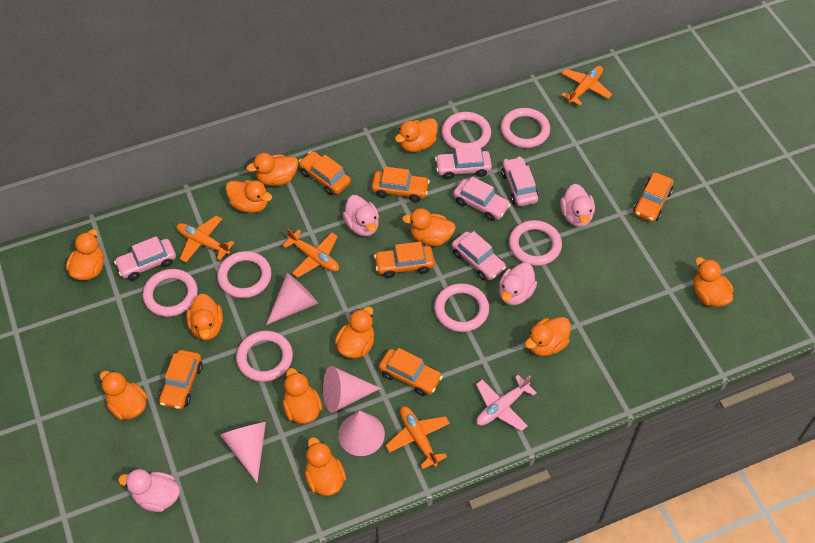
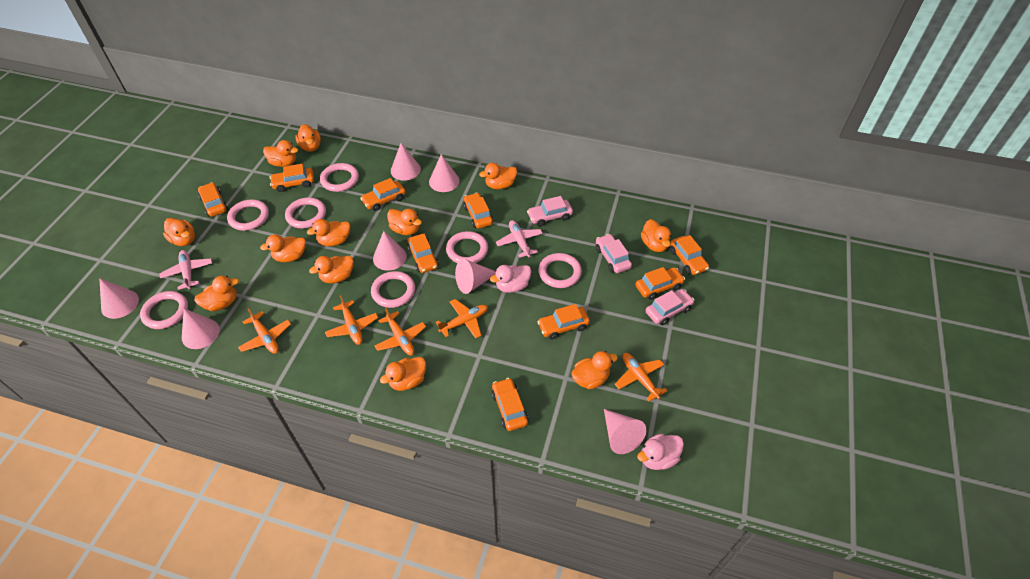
orange car: [159,350,203,409] [298,151,351,195] [372,167,430,202] [374,242,434,278] [379,348,443,396] [633,173,674,222] = 6 -> [198,182,228,217] [270,164,314,192] [360,178,406,211] [407,234,439,273] [463,193,493,229] [491,378,529,431] [537,304,590,339] [635,267,685,300] [670,235,709,275] = 9
orange plane: [176,216,234,262] [282,228,339,277] [386,406,450,469] [561,66,612,106] = 4 -> [238,308,291,354] [325,295,378,345] [374,308,426,355] [436,299,488,339] [615,353,667,401] = 5
pink car: [114,236,176,281] [435,146,492,180] [452,231,506,280] [453,177,511,221] [501,157,539,206] = 5 -> [527,196,573,227] [596,234,632,273] [646,289,695,325] = 3
pink cone: [220,422,266,482] [266,273,318,325] [323,366,381,413] [338,410,385,456] = 4 -> [99,278,139,319] [182,308,220,349] [373,231,407,271] [391,143,421,181] [429,154,460,192] [455,259,495,294] [604,409,646,454] = 7
pink duck: [118,469,180,512] [343,195,379,236] [499,262,537,305] [560,184,595,227] = 4 -> [490,265,531,293] [637,433,684,470] = 2
pink plane: [476,375,536,431] = 1 -> [160,250,212,290] [496,220,543,258] = 2

